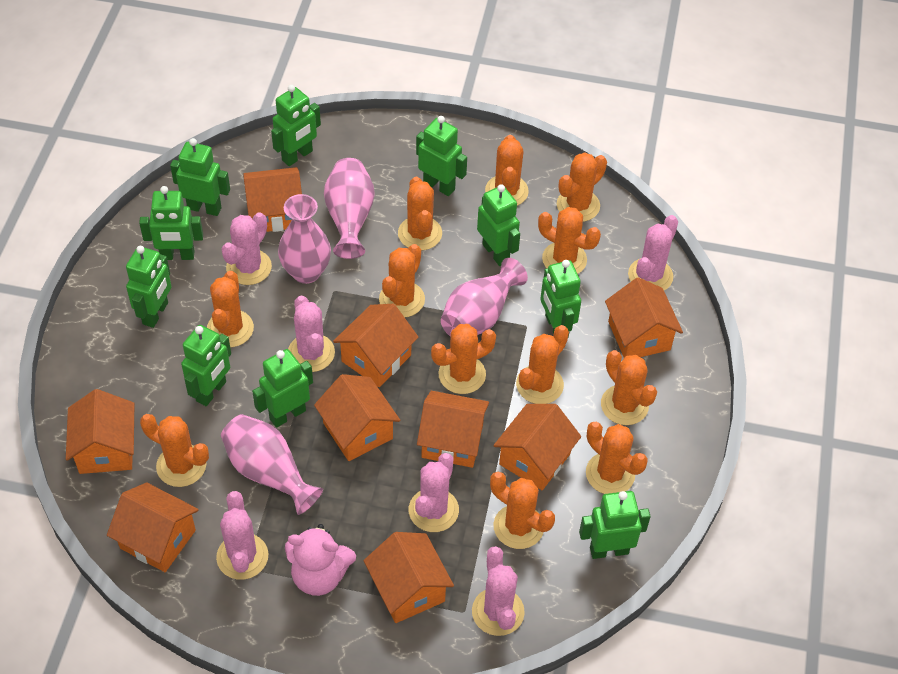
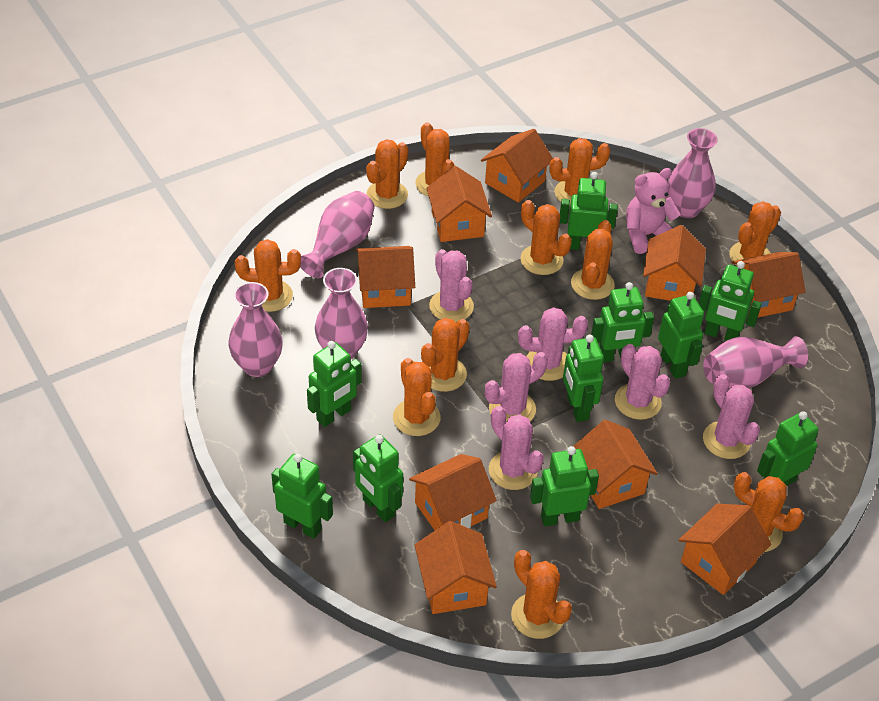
orange cactus: [140,414,209,487] [207,271,254,347] [379,244,425,317] [398,177,442,250] [431,324,496,394] [485,135,529,206] [490,472,555,549] [516,325,569,404] [538,207,601,274] [557,152,607,222] [586,422,648,494] [601,350,657,425] = 12 -> [235,239,301,312] [366,139,408,209] [393,358,441,436] [415,122,455,197] [421,318,470,392] [511,550,572,639] [520,200,572,275] [549,138,610,204] [571,220,615,300] [729,201,781,266] [734,472,804,552] = 11
pink vase: [221,414,323,515] [278,194,331,284] [324,158,375,259] [441,258,528,336] = 4 -> [228,282,283,377] [300,191,375,278] [315,268,368,359] [668,128,718,218] [703,336,808,389] = 5

